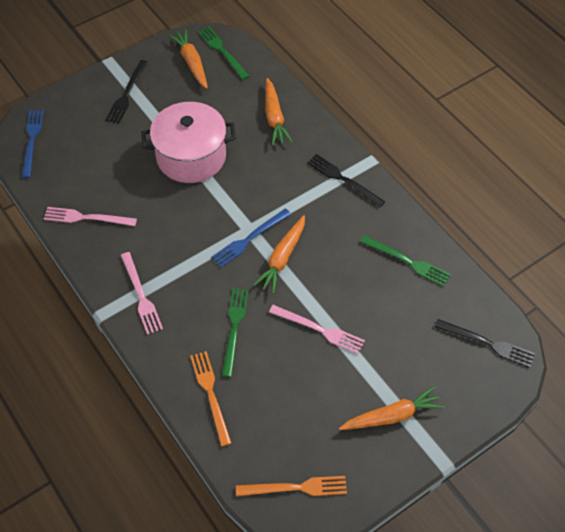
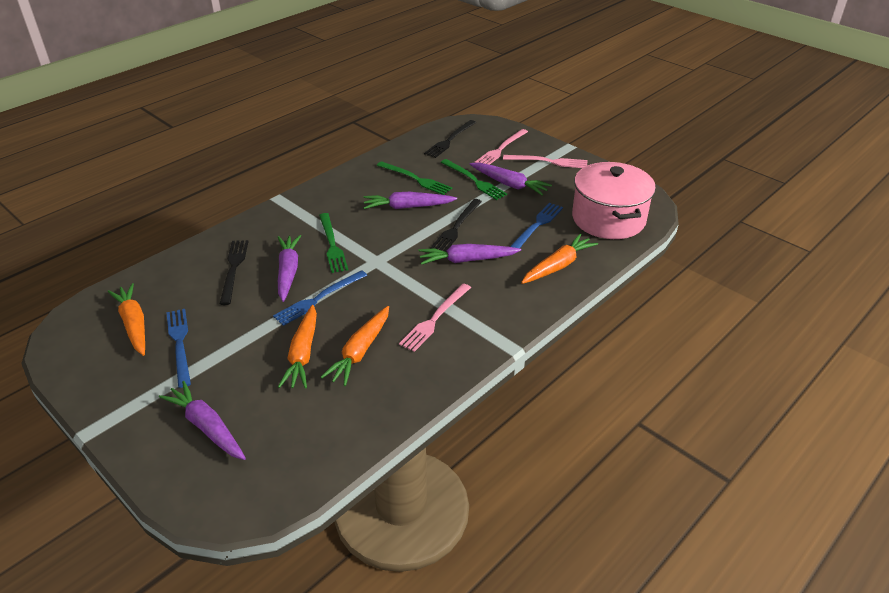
blue fork: [21,110,44,178] [211,209,291,268] = 2 -> [166,309,191,388] [273,270,367,326] [510,203,563,248] = 3
orange fork: [190,351,232,446] [236,476,347,496] = 2 -> none = 0
purple carrot: none = 0 -> [159,381,246,460] [278,235,301,302] [363,192,457,209] [419,244,521,265] [470,163,552,196] = 5

